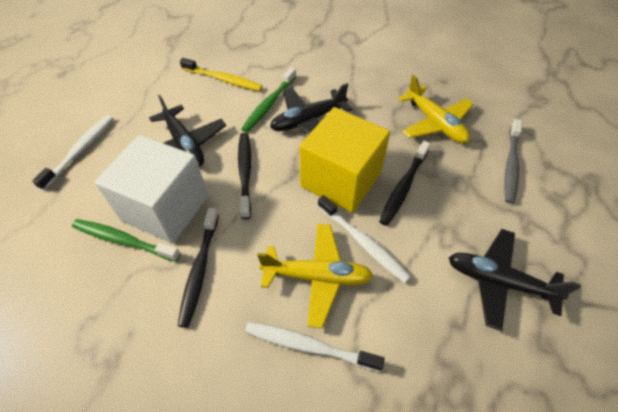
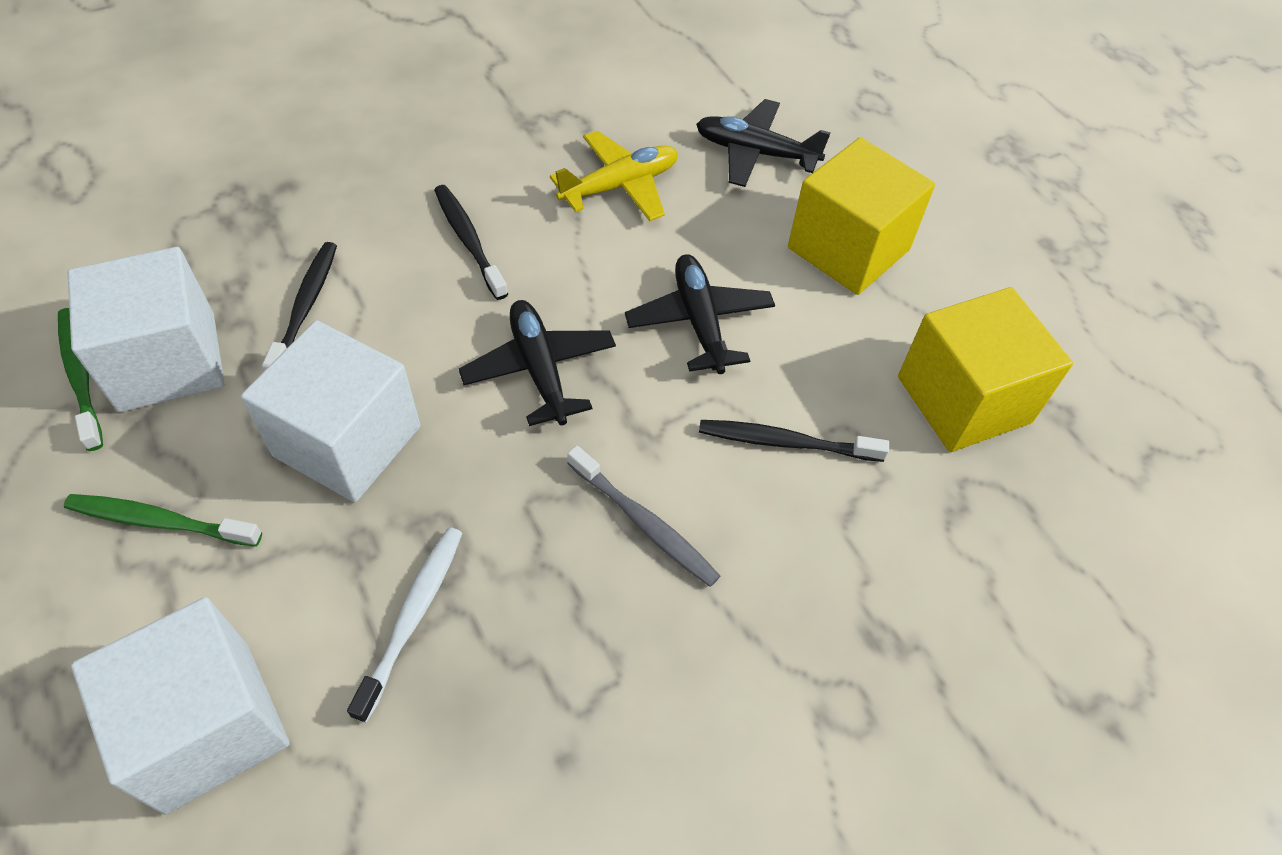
white cube: [95,135,208,243] = 1 -> [68,247,224,412] [71,597,289,815] [241,320,421,502] = 3
white toothbrush: [32,115,113,190] [245,322,385,372] [318,195,411,283] = 3 -> [347,527,462,723] = 1
yellow cube: [299,107,390,213] = 1 -> [788,137,935,295] [898,287,1073,452] = 2
yellow plane: [257,224,373,328] [398,75,474,143] = 2 -> [550,131,678,221] = 1
yellow toothbrush: [180,58,263,91] = 1 -> none = 0

